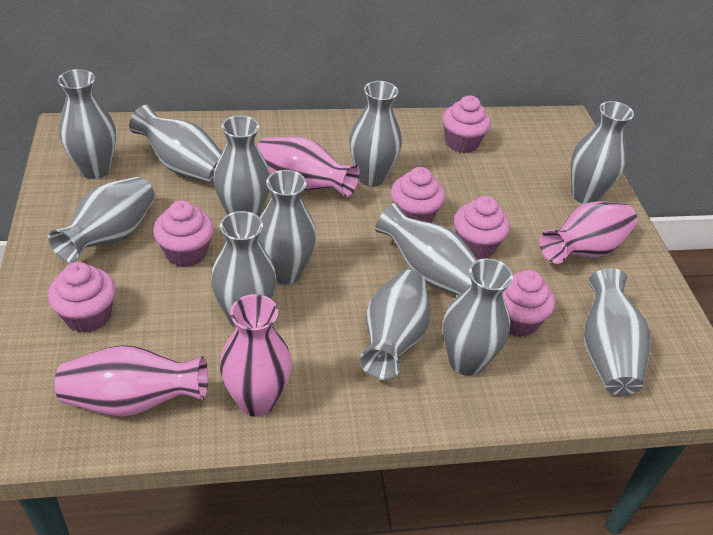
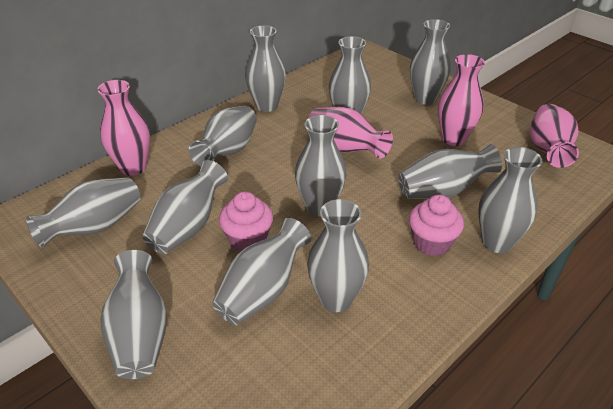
pink cupcake: [48,262,115,333] [153,200,214,267] [391,167,445,223] [442,95,491,153] [454,196,510,260] [503,270,555,337] = 6 -> [219,192,273,252] [409,195,464,256] = 2

